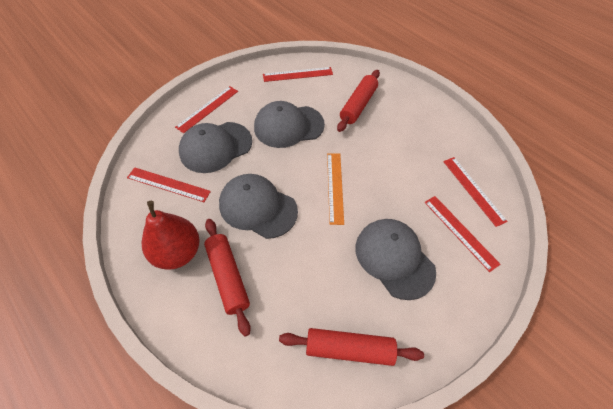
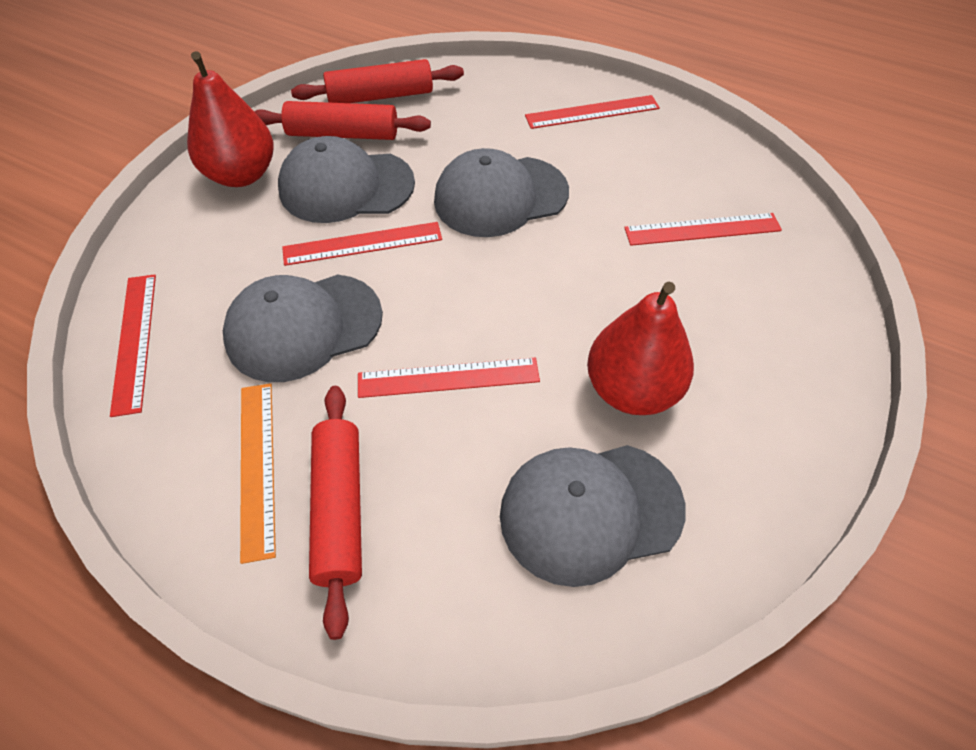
red pear: [142,201,200,270] = 1 -> [187,51,274,187] [587,282,694,415] = 2

